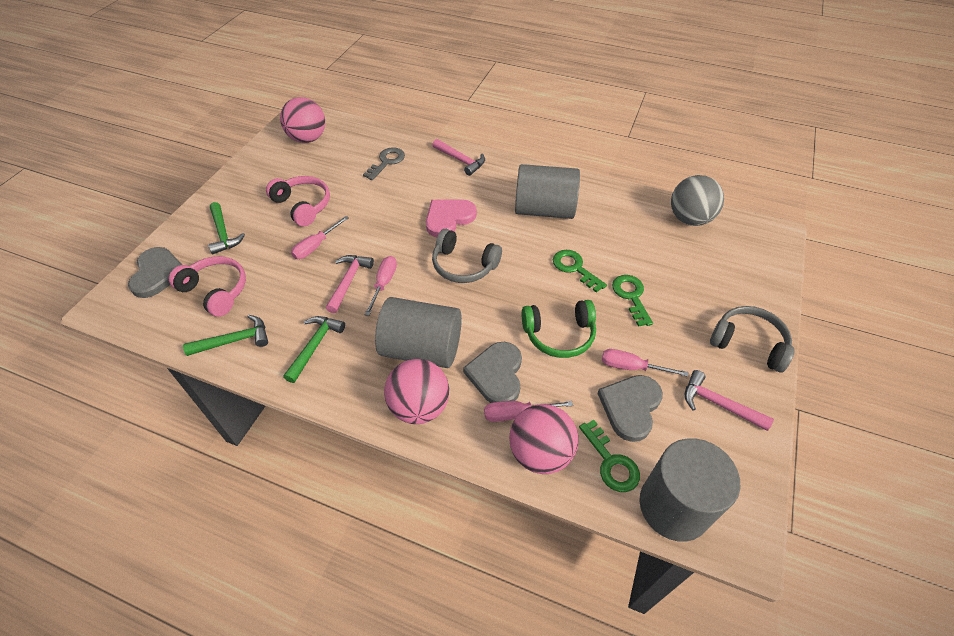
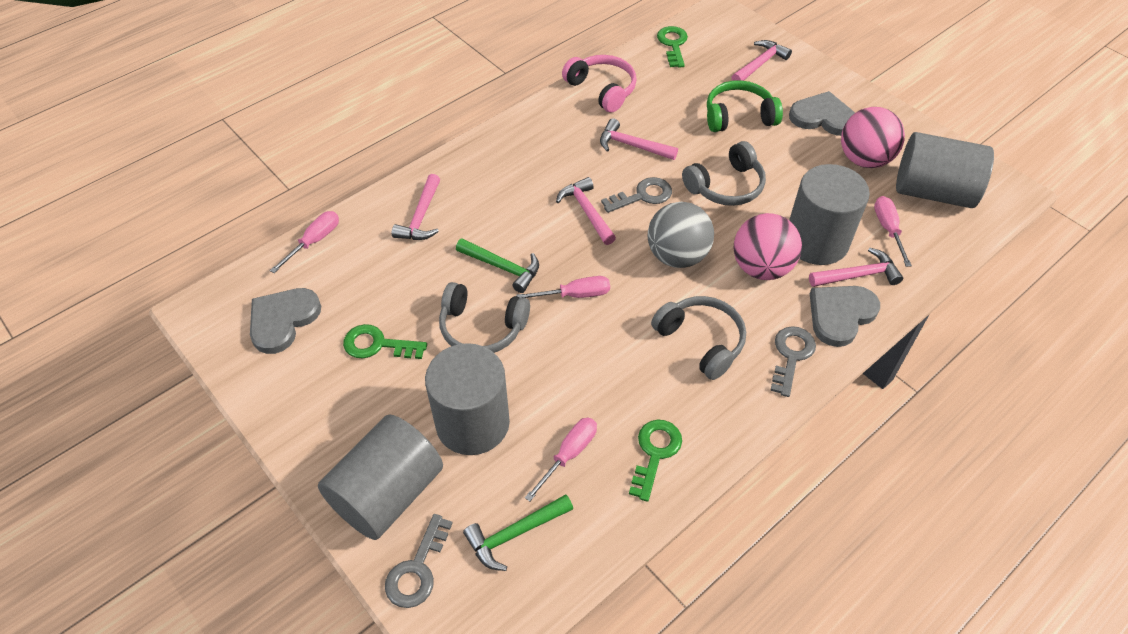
green hammer: [183,315,268,356] [208,202,245,254] [283,316,345,383] = 3 -> [456,238,539,293] [463,494,573,571] = 2
grey cylinder: [375,297,462,368] [515,164,580,219] [640,438,740,542] = 3 -> [318,415,443,540] [425,343,510,455] [789,164,870,265] [896,132,994,208] = 4
grey headphones: [432,229,502,283] [710,306,795,373] = 2 -> [439,282,530,353] [651,296,746,380] [682,141,766,206] = 3
grey key: [363,147,405,180] = 1 -> [385,514,453,608] [601,177,672,213] [770,326,816,397] = 3
pink ball: [280,97,325,143] [384,359,450,424] [509,404,579,474] = 3 -> [733,213,802,280] [841,107,905,168] = 2
pink hammer: [326,255,374,313] [432,139,485,176] [685,370,774,431] = 3 -> [392,174,440,240] [556,177,616,245] [600,118,678,160] [732,40,792,81] [809,248,903,287] = 5
pink headphones: [169,256,246,317] [266,176,330,226] = 2 -> [562,55,637,113] = 1
pink heart: [426,199,477,237] = 1 -> none = 0

